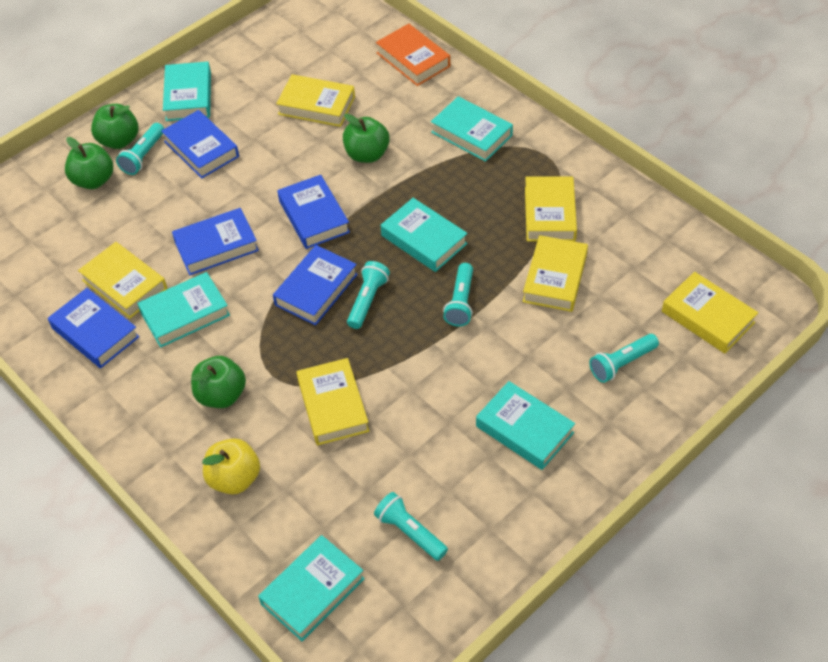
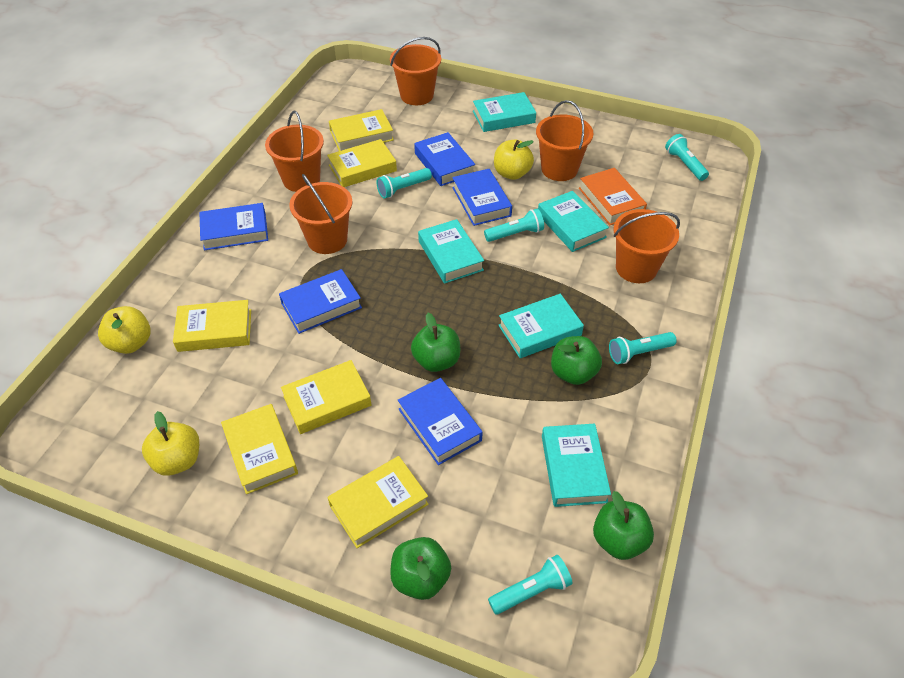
orange bucket: none = 0 -> [265,111,324,192] [289,174,353,254] [390,37,441,105] [536,100,593,181] [614,209,680,283] = 5
turquoise book: [137,272,230,348] [163,62,211,121] [258,535,365,641] [381,198,468,272] [431,96,513,162] [476,381,575,470] = 6 -> [418,219,484,284] [473,92,536,132] [498,294,584,358] [538,191,609,252] [542,424,611,507] = 5
yellow apple: [202,438,260,495] = 1 -> [98,306,151,354] [142,411,199,476] [494,140,534,180] = 3

